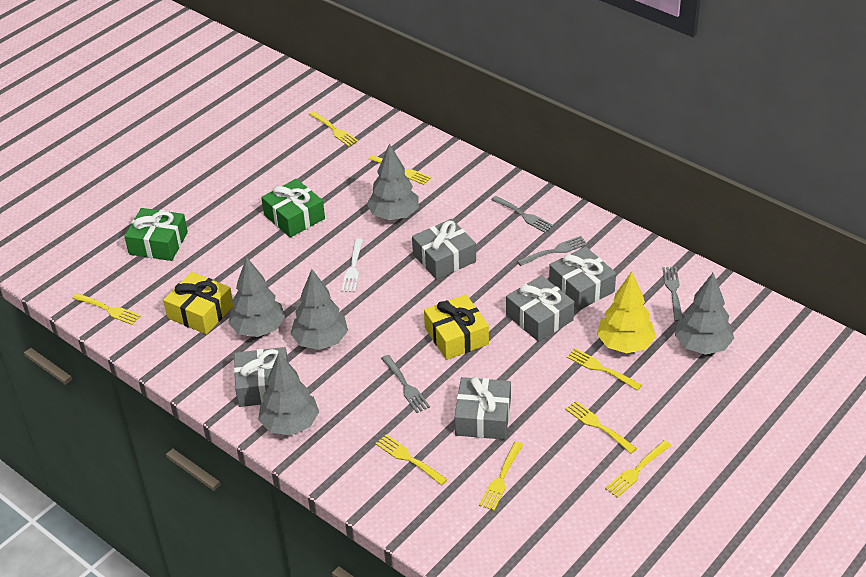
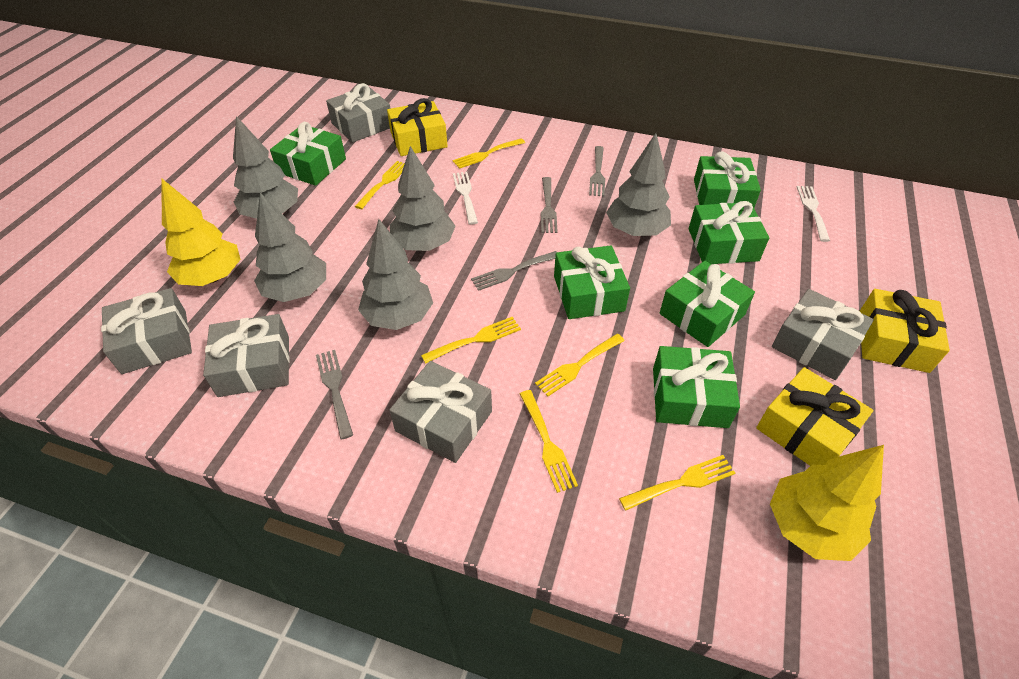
green gift: [124,208,188,261] [261,179,325,238] = 2 -> [270,122,346,186] [554,246,630,319] [653,346,740,428] [660,261,755,347] [689,201,769,264] [694,152,761,207] = 6
white fork: [341,239,363,292] = 1 -> [453,172,478,225] [797,186,830,242] = 2
yellow fork: [72,293,141,325] [309,111,358,147] [369,155,431,185] [375,435,448,485] [479,441,523,511] [565,401,637,454] [567,348,642,391] [605,440,671,498] = 8 -> [355,161,405,209] [421,317,521,364] [453,138,525,169] [520,390,578,493] [535,334,625,396] [619,455,735,511] = 6
yellow gift: [163,272,233,334] [424,294,489,360] = 2 -> [387,98,448,156] [756,367,873,466] [860,289,950,373] = 3
yellow tree: [597,271,656,353] = 1 -> [161,178,241,286] [770,445,884,561] = 2

